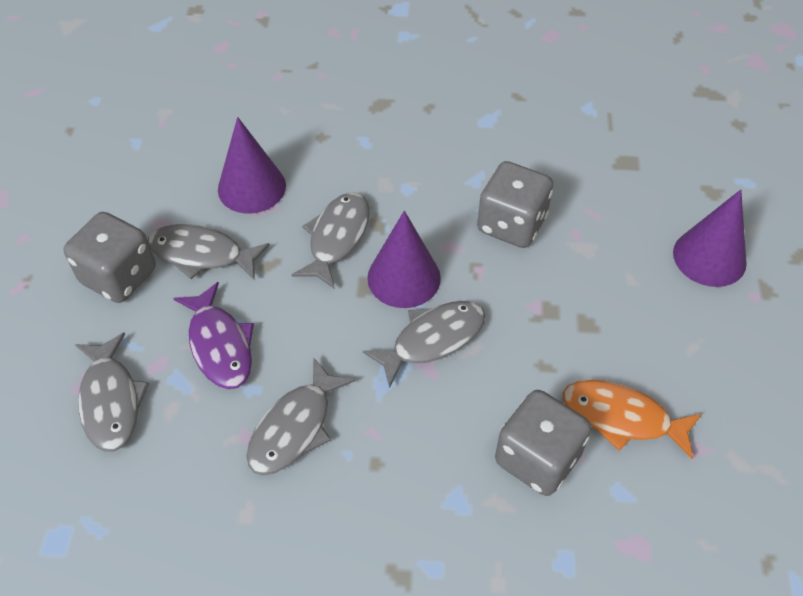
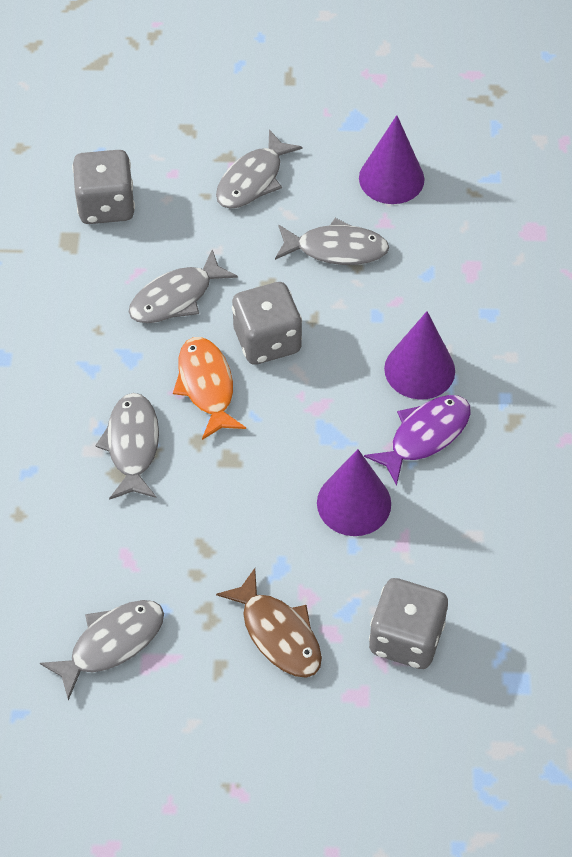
brown fish: none = 0 -> [216,568,322,678] = 1

